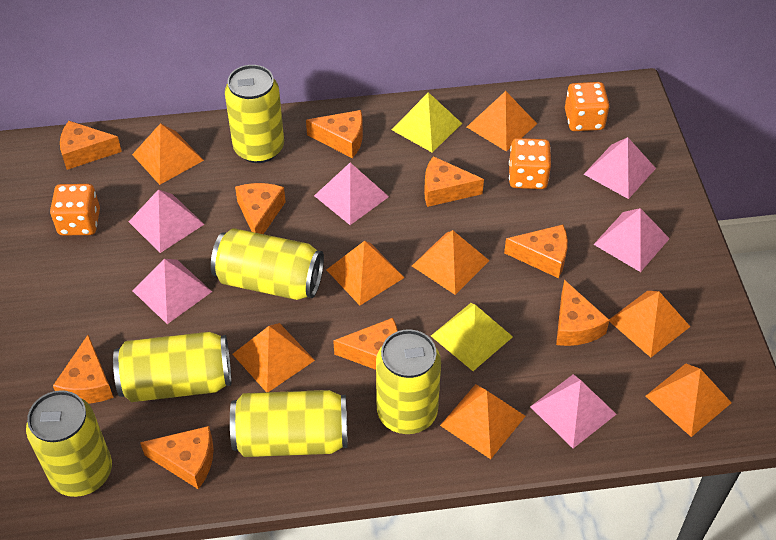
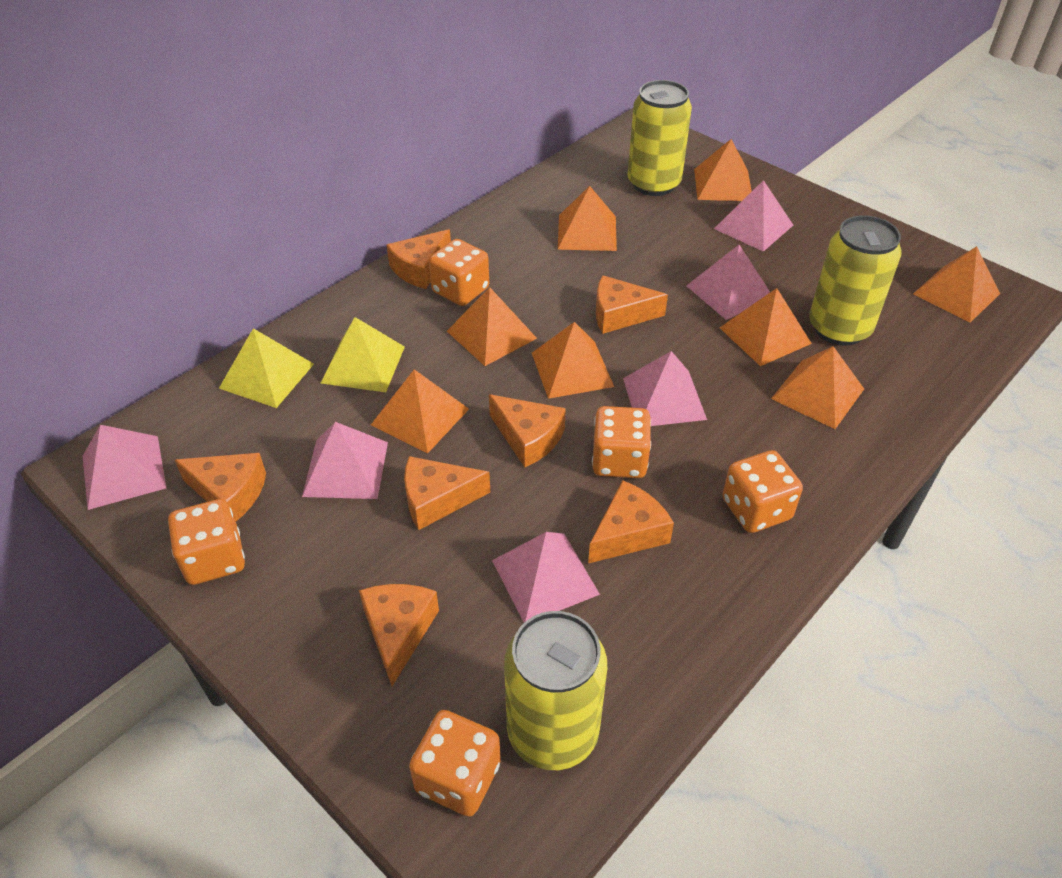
orange cheese: [53,335,114,403] [60,121,122,170] [140,426,214,489] [235,183,286,234] [306,110,363,158] [333,318,398,370] [424,156,484,207] [504,225,568,278] [556,280,610,346] = 9 -> [175,453,266,522] [359,584,439,686] [387,229,451,289] [404,456,490,530] [489,394,566,467] [588,480,674,563] [596,275,668,334] = 7
orange dice: [50,184,100,236] [509,138,551,189] [565,82,610,131] = 3 -> [168,499,245,585] [409,710,501,817] [429,239,489,306] [592,406,651,478] [723,450,803,533] = 5
yellow can: [26,390,112,497] [113,332,231,402] [211,228,324,300] [225,65,284,163] [230,390,348,457] [376,329,441,434] = 6 -> [504,611,607,770] [627,80,692,196] [809,215,901,346] = 3

